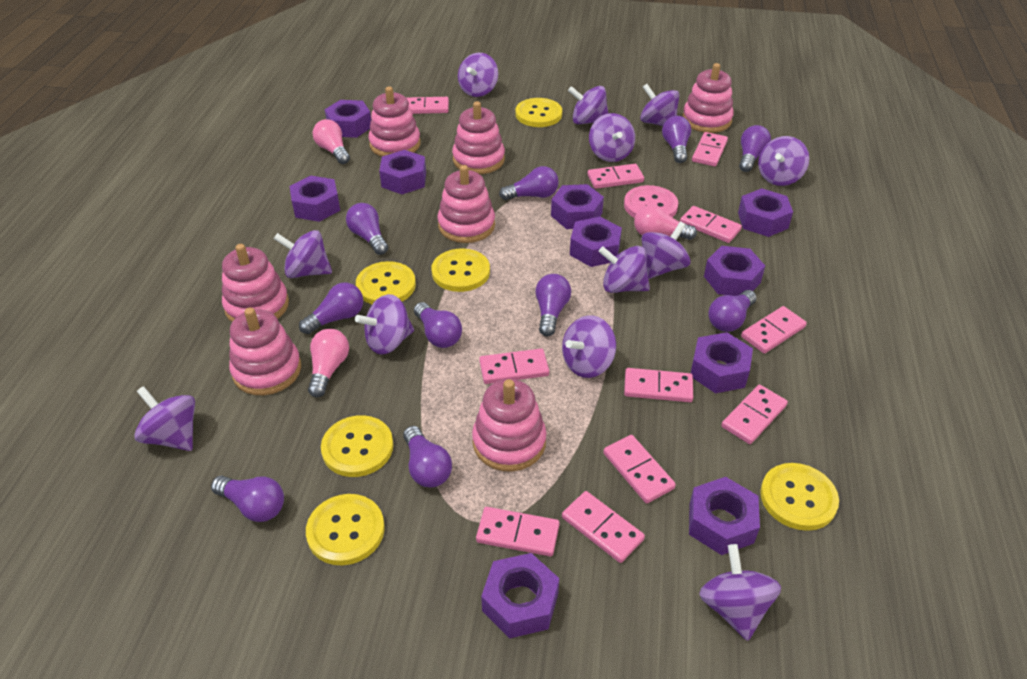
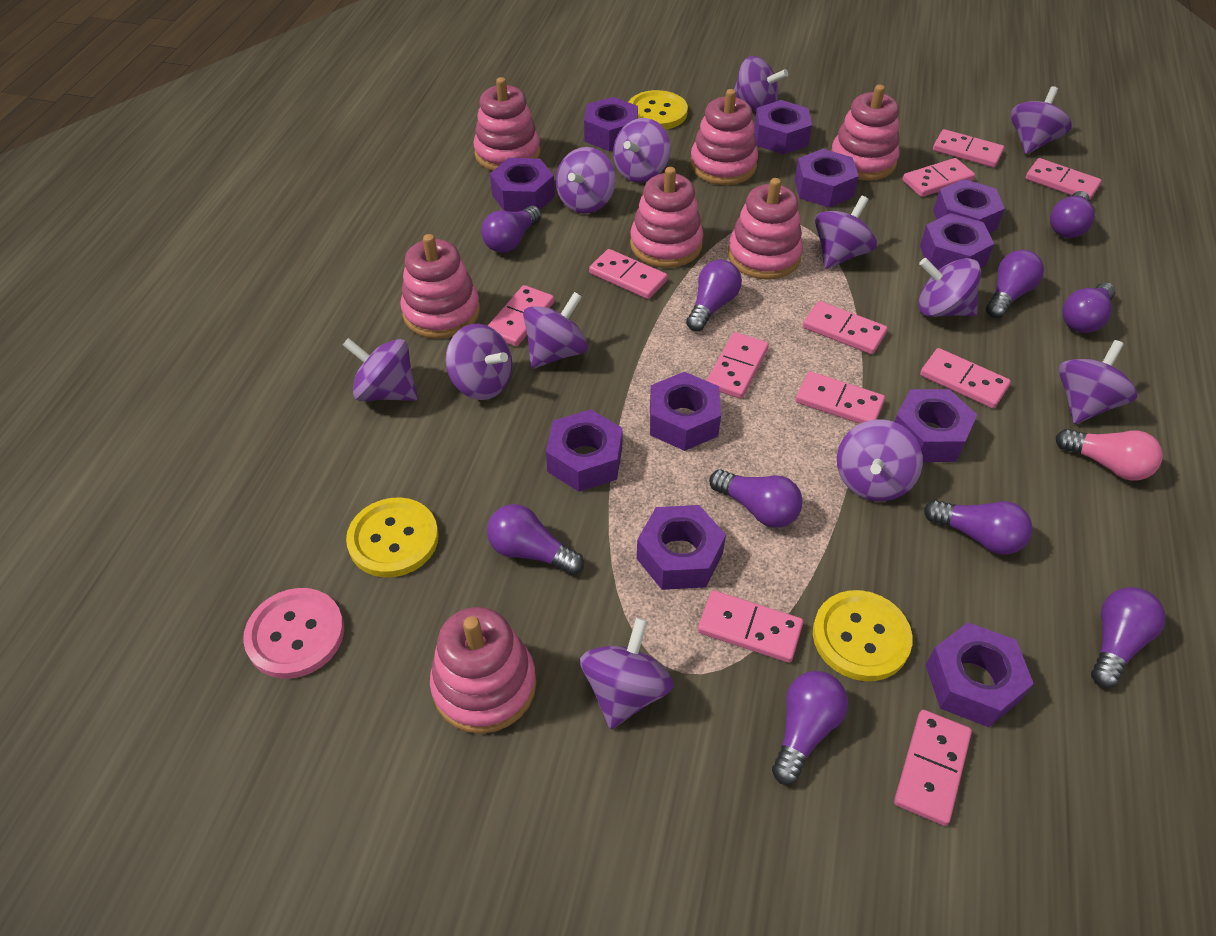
pink light bulb: [308,329,349,397] [313,119,350,164] [634,205,697,240] = 3 -> [1055,429,1163,481] = 1
purple nut: [290,176,340,222] [325,100,371,138] [379,150,426,194] [481,553,559,639] [551,184,604,229] [570,217,622,267] [689,477,760,555] [691,332,753,393] [704,246,765,296] [738,188,793,237] = 10 -> [490,158,555,212] [546,409,623,492] [584,97,638,151] [637,505,726,590] [650,372,721,451] [754,100,812,155] [795,149,859,207] [895,389,977,462] [920,213,994,270] [926,623,1034,727] [933,179,1005,233] = 11
yellow button: [306,494,385,565] [321,415,393,477] [356,261,416,304] [432,248,490,292] [516,98,562,127] [760,463,839,531] = 6 -> [346,497,439,577] [629,90,688,129] [813,590,913,681] = 3

